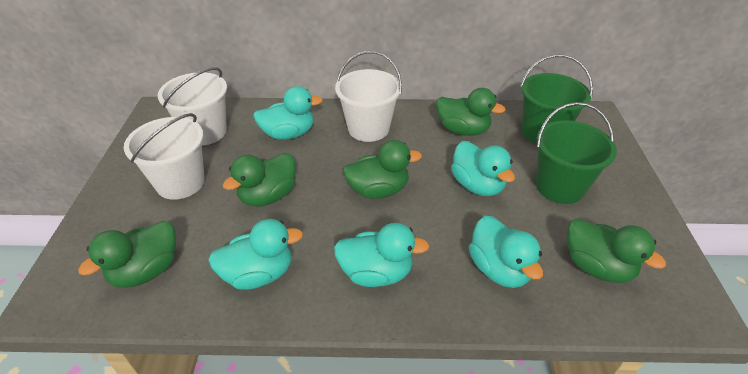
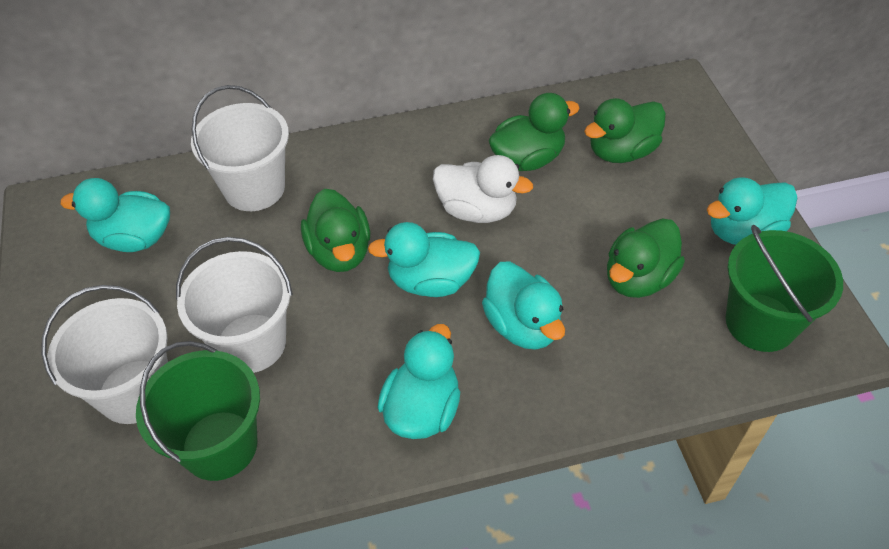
green duck: [78,221,176,288] [222,153,296,207] [343,140,422,199] [436,88,506,136] [567,218,666,283] = 5 -> [301,189,370,272] [488,93,580,171] [584,98,666,163] [607,218,685,298] = 4
white duck: none = 0 -> [433,155,533,223] = 1

